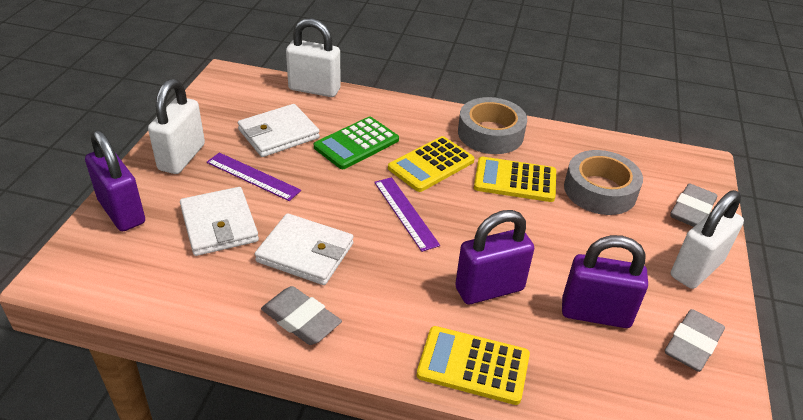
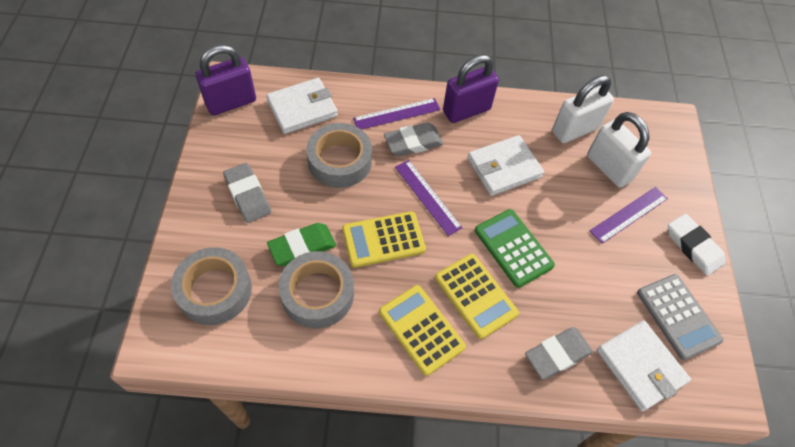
green eraser: none = 0 -> [267,223,336,266] = 1
grey calculator: none = 0 -> [637,274,723,360] = 1
grey tape: [458,97,527,154] [564,150,643,215] = 2 -> [171,247,252,325] [279,251,354,329] [306,123,372,188] = 3
purple padlock: [85,130,145,231] [455,210,534,304] [562,235,648,328] = 3 -> [196,44,256,116] [443,54,499,123] = 2
purple ruler: [207,153,301,201] [374,177,440,252] = 2 -> [353,98,440,130] [395,160,463,236] [590,187,668,244] = 3
white eraser: none = 0 -> [668,214,725,276] = 1
white padlock: [148,79,205,174] [286,18,341,97] [671,190,744,289] = 3 -> [552,75,614,143] [587,112,651,188] = 2

